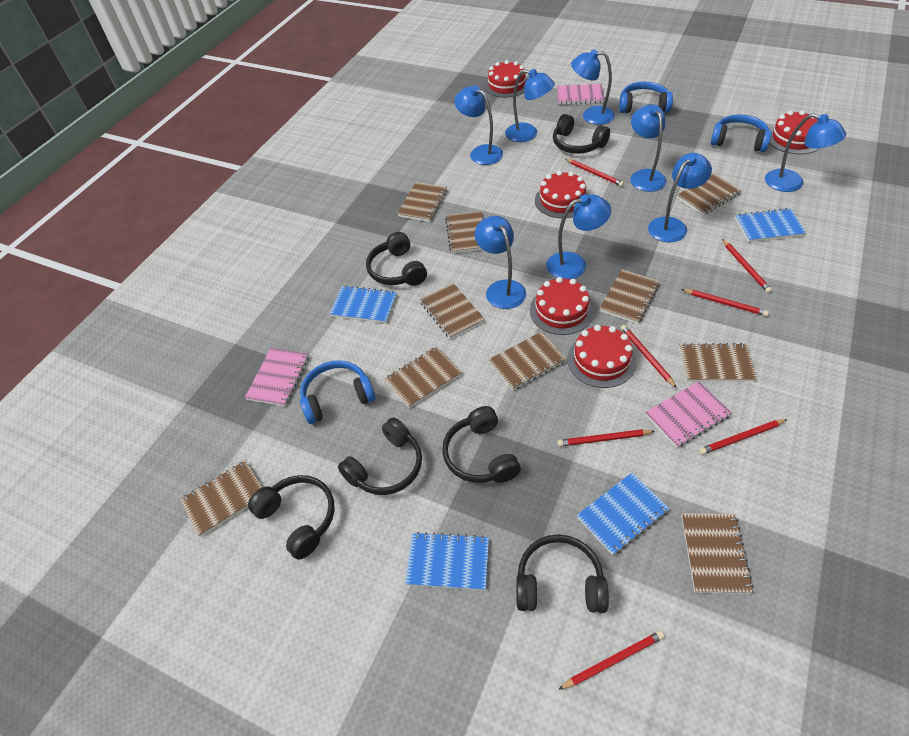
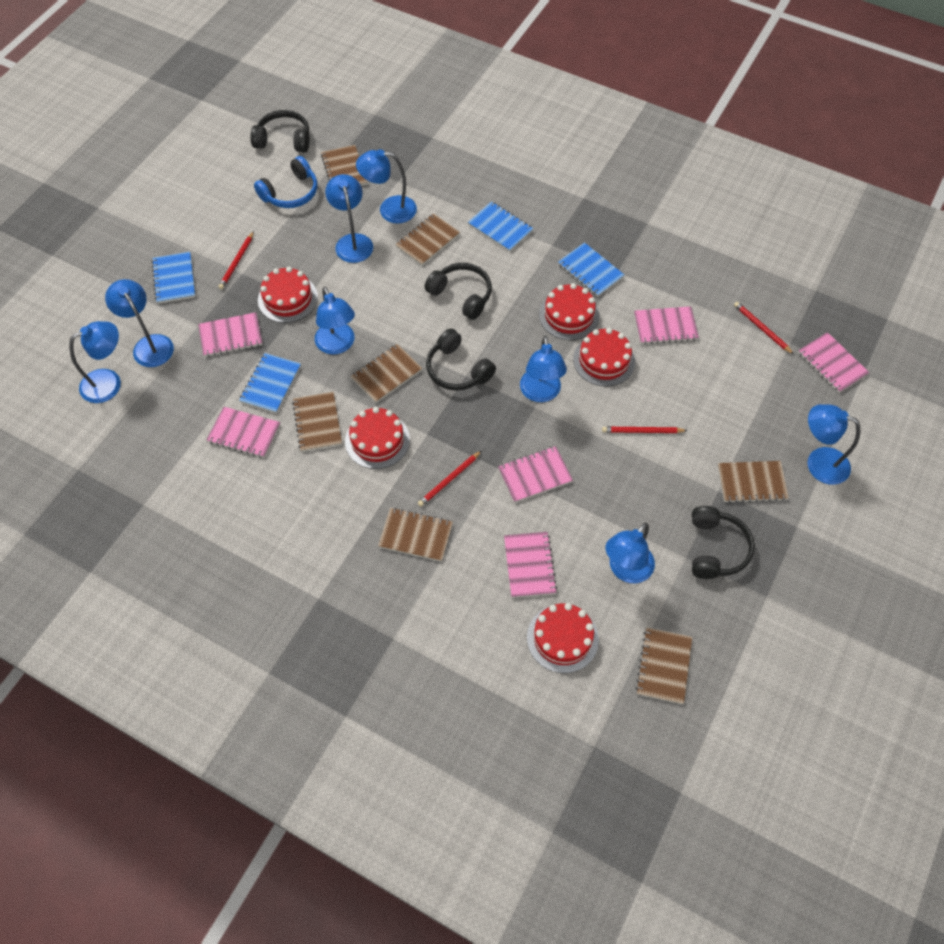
black headphones: [248,475,335,560] [338,417,422,495] [366,232,427,286] [442,406,521,483] [516,534,609,613] [553,114,610,154] = 6 -> [250,110,310,153] [425,263,492,320] [426,328,496,391] [692,506,755,579] = 4
blue headphones: [300,360,375,424] [619,82,673,113] [711,114,772,152] = 3 -> [254,156,317,208] = 1
brown notebook: [180,460,262,537] [384,347,462,408] [397,182,447,222] [420,283,485,339] [445,211,483,253] [489,332,566,390] [599,269,660,324] [677,174,742,215] [679,343,757,382] [681,513,754,594] = 10 -> [292,392,342,452] [321,145,368,186] [351,344,422,403] [378,508,453,562] [395,213,460,266] [636,628,692,704] [718,461,789,503] = 7
pink notebook: [245,348,309,406] [557,84,604,105] [645,381,732,448] = 3 -> [198,312,263,357] [207,407,280,458] [498,446,573,503] [504,532,557,598] [634,306,699,344] [798,332,869,393] = 6
red pencil: [557,429,654,446] [558,631,664,690] [566,159,624,186] [621,325,677,388] [681,289,769,316] [699,419,787,454] [722,239,772,293] = 7 -> [218,231,254,289] [418,451,481,507] [602,427,688,433] [734,302,794,354] = 4

